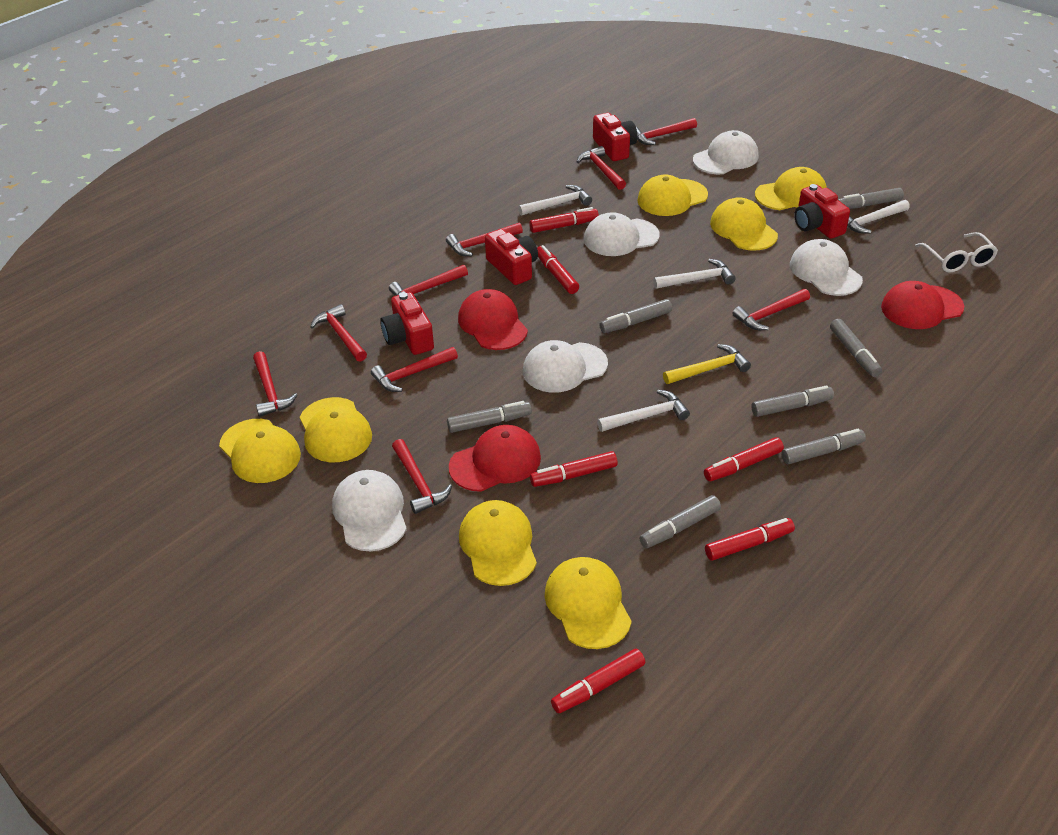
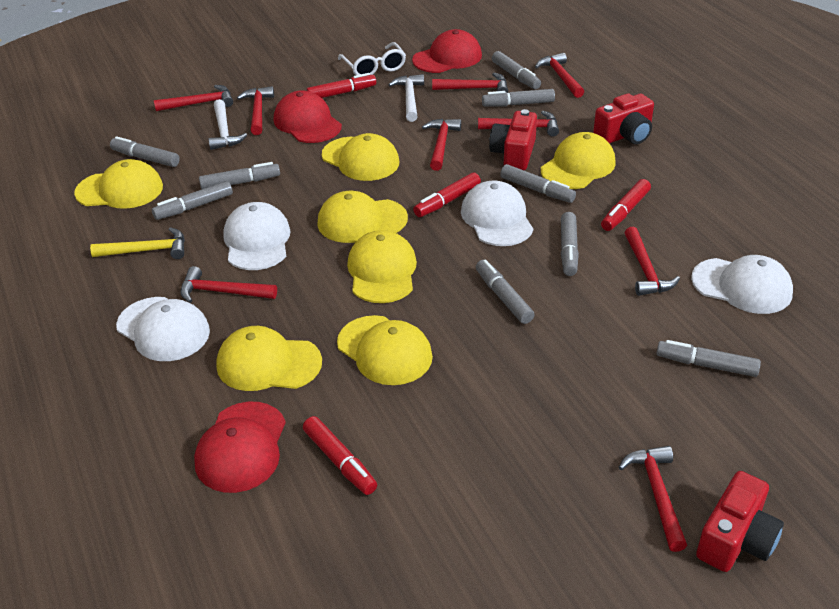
grey marker: [447,401,532,433] [599,299,672,333] [640,495,721,548] [752,385,834,417] [782,429,866,464] [830,319,882,377] [838,188,904,209] = 7 -> [110,136,180,167] [152,181,233,220] [199,162,280,190] [476,260,535,324] [482,89,555,106] [492,51,541,89] [500,164,576,203] [561,212,579,276] [656,340,761,377] = 9
red camera: [380,292,434,355] [485,229,538,285] [593,113,638,161] [794,184,850,239] = 4 -> [489,109,537,170] [593,93,654,144] [696,471,784,572] = 3
red marker: [529,207,599,233] [530,451,618,487] [537,245,579,294] [551,649,645,713] [704,437,784,481] [705,518,795,561] = 6 -> [303,416,377,495] [306,73,376,98] [413,172,481,217] [601,179,651,231] = 4
white cap: [332,470,407,551] [523,340,608,393] [584,212,660,256] [693,130,759,174] [790,239,863,296] = 5 -> [116,297,210,361] [223,202,290,270] [461,180,533,246] [691,255,793,314] = 4
white hammer: [518,185,592,216] [597,390,690,432] [653,259,736,289] [847,200,910,234] = 4 -> [208,99,247,150] [388,74,424,122] = 2

